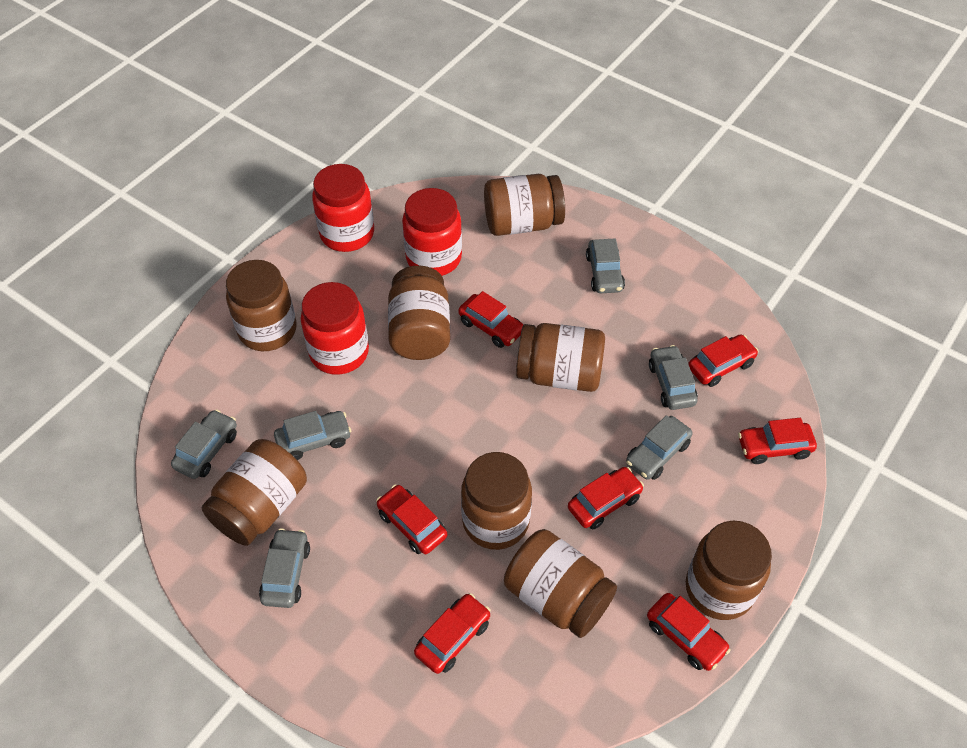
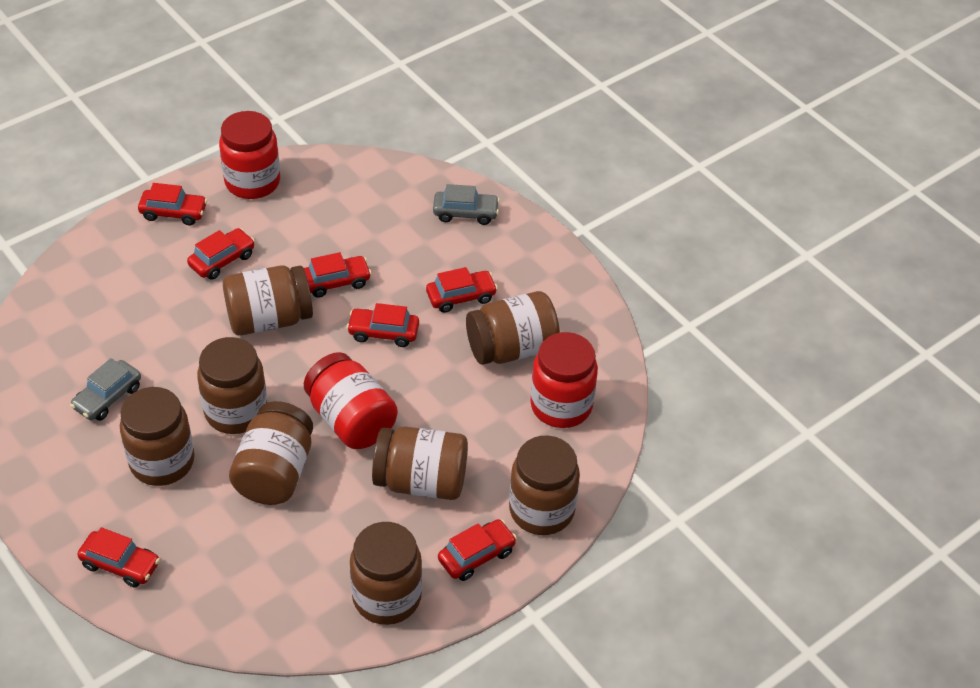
grey car: [171,409,237,479] [259,528,310,608] [274,411,351,460] [586,239,625,293] [626,415,693,480] [649,345,698,410] = 6 -> [70,358,141,421] [433,184,500,225] = 2

